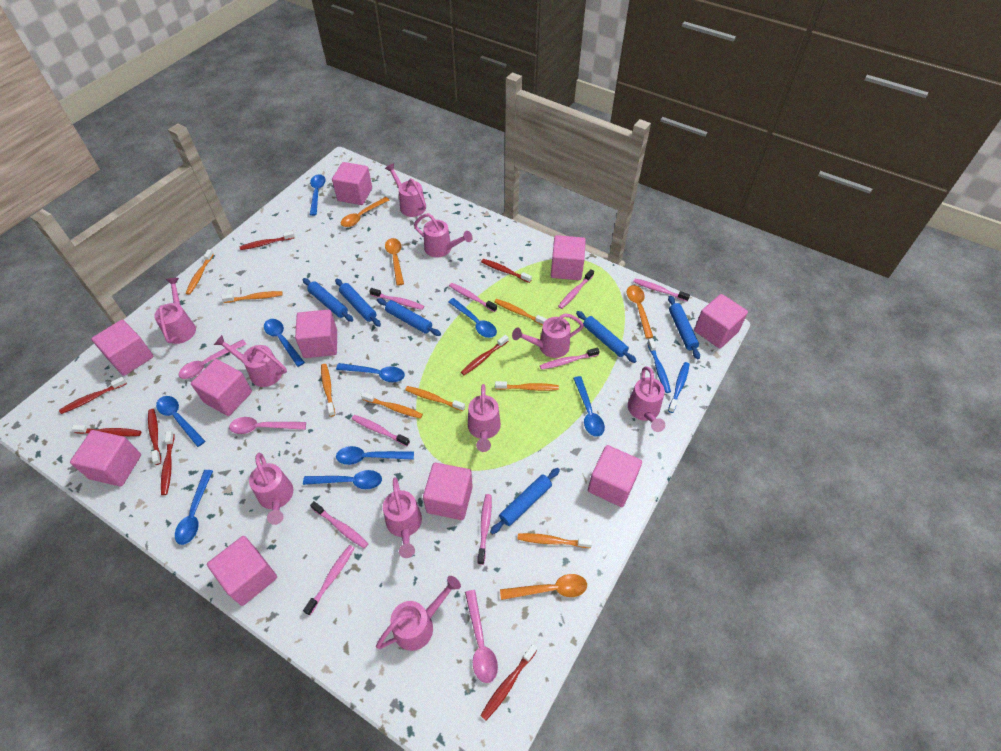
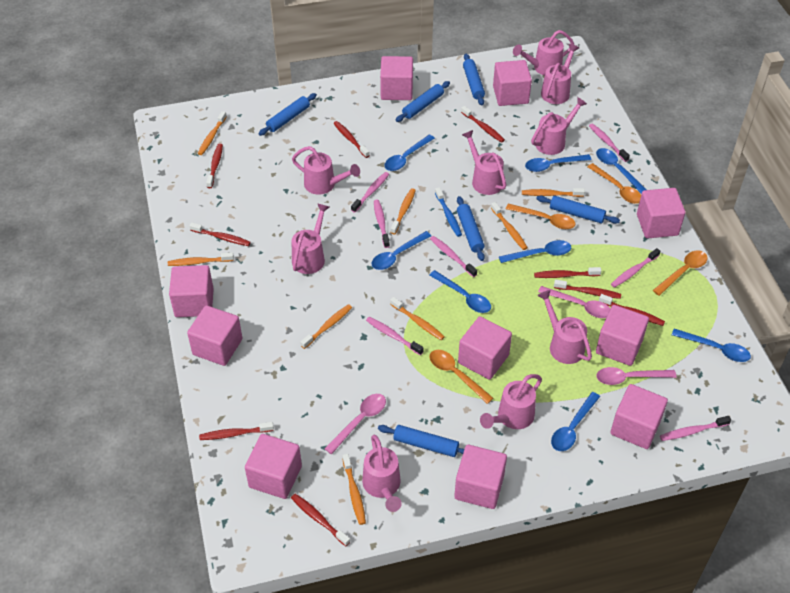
blue spoon: [156,396,205,447] [175,470,213,545] [264,319,305,367] [303,470,382,489] [310,174,326,216] [336,363,405,382] [336,446,414,465] [448,298,497,338] [573,376,605,437] = 9 -> [372,231,431,270] [384,134,435,171] [429,270,491,313] [499,240,571,263] [525,154,591,172] [551,392,600,451] [596,148,646,194] [672,329,751,362] = 8
blue toothbrush: [647,339,671,393] [668,362,690,413] = 2 -> [435,187,462,237] = 1
pink toothbrush: [303,545,354,615] [310,501,369,549] [352,415,410,446] [369,288,424,310] [449,283,497,312] [478,494,492,565] [540,348,600,370] [558,269,594,309] [633,278,690,302] = 9 -> [351,172,389,213] [366,317,424,355] [374,200,390,248] [430,236,477,277] [589,124,630,162] [611,248,660,288] [660,416,731,441] = 7
pink watering can: [154,278,196,344] [214,335,287,387] [249,453,293,525] [376,576,461,651] [383,477,422,558] [385,163,426,217] [414,213,473,257] [468,384,501,452] [512,313,584,358] [628,367,665,432] = 10 -> [292,146,360,195] [292,203,329,274] [362,435,402,512] [462,130,506,195] [480,374,542,429] [513,30,574,75] [531,97,587,155] [537,290,592,364] [541,44,579,104] = 9
red toothbrush: [59,377,127,414] [71,425,141,436] [148,409,161,465] [161,431,174,495] [240,231,295,250] [461,335,509,375] [480,644,537,720] [481,259,532,283] = 8 -> [190,222,251,246] [199,422,274,440] [206,144,223,188] [291,494,350,546] [333,121,370,158] [461,106,505,143] [534,267,601,278] [554,280,621,299] [599,294,665,326] = 9

